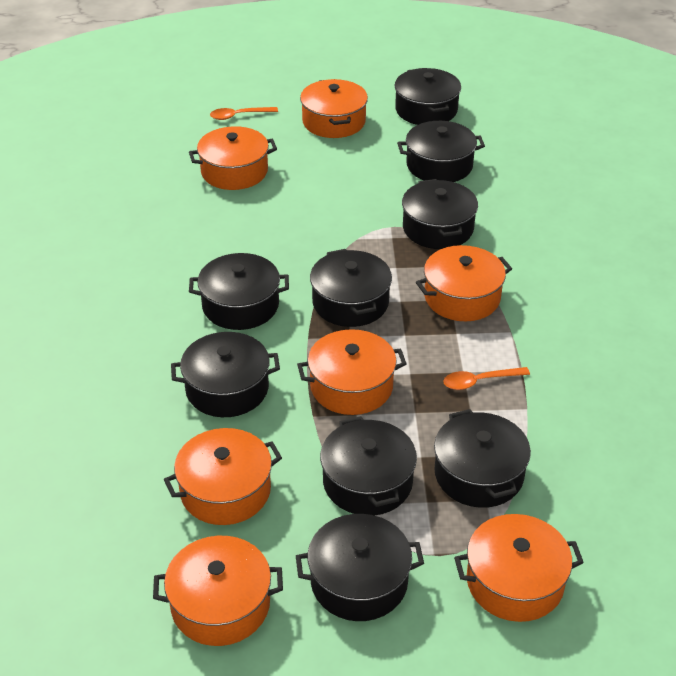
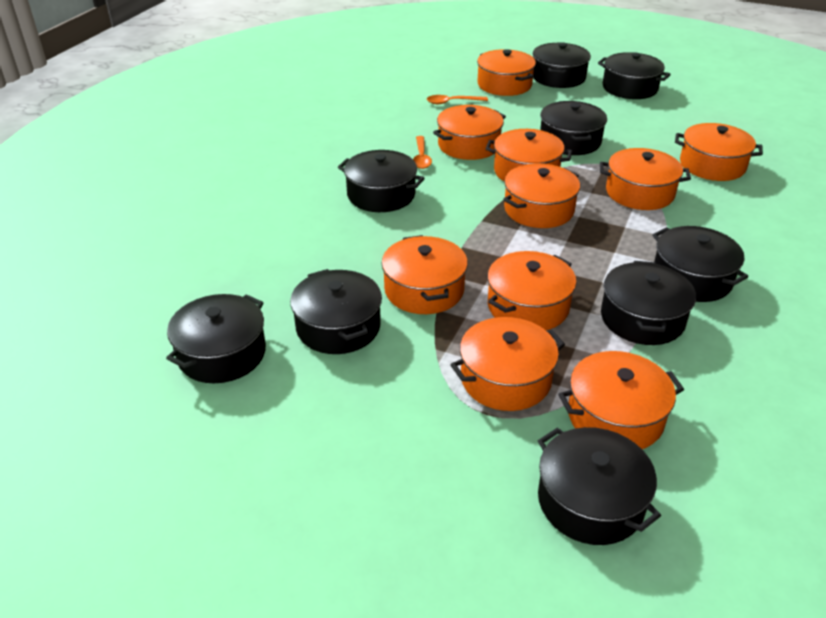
orange pot: [153,536,283,646] [164,428,282,525] [189,126,277,190] [297,329,407,415] [300,79,368,138] [416,245,512,321] [454,514,584,622] = 7 -> [381,235,468,314] [433,105,506,160] [450,317,565,411] [477,49,536,96] [486,129,572,181] [487,251,577,330] [503,163,580,228] [558,351,684,449] [600,148,691,210] [675,123,763,181] = 10

